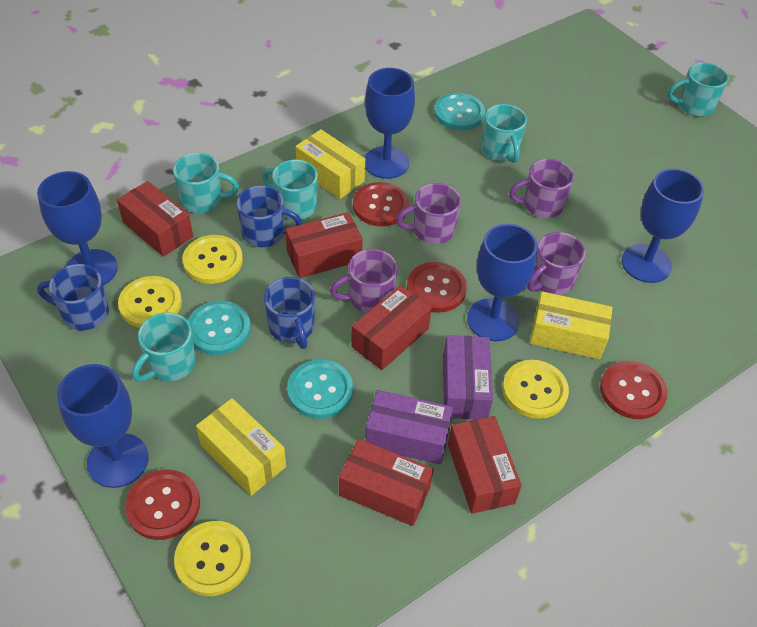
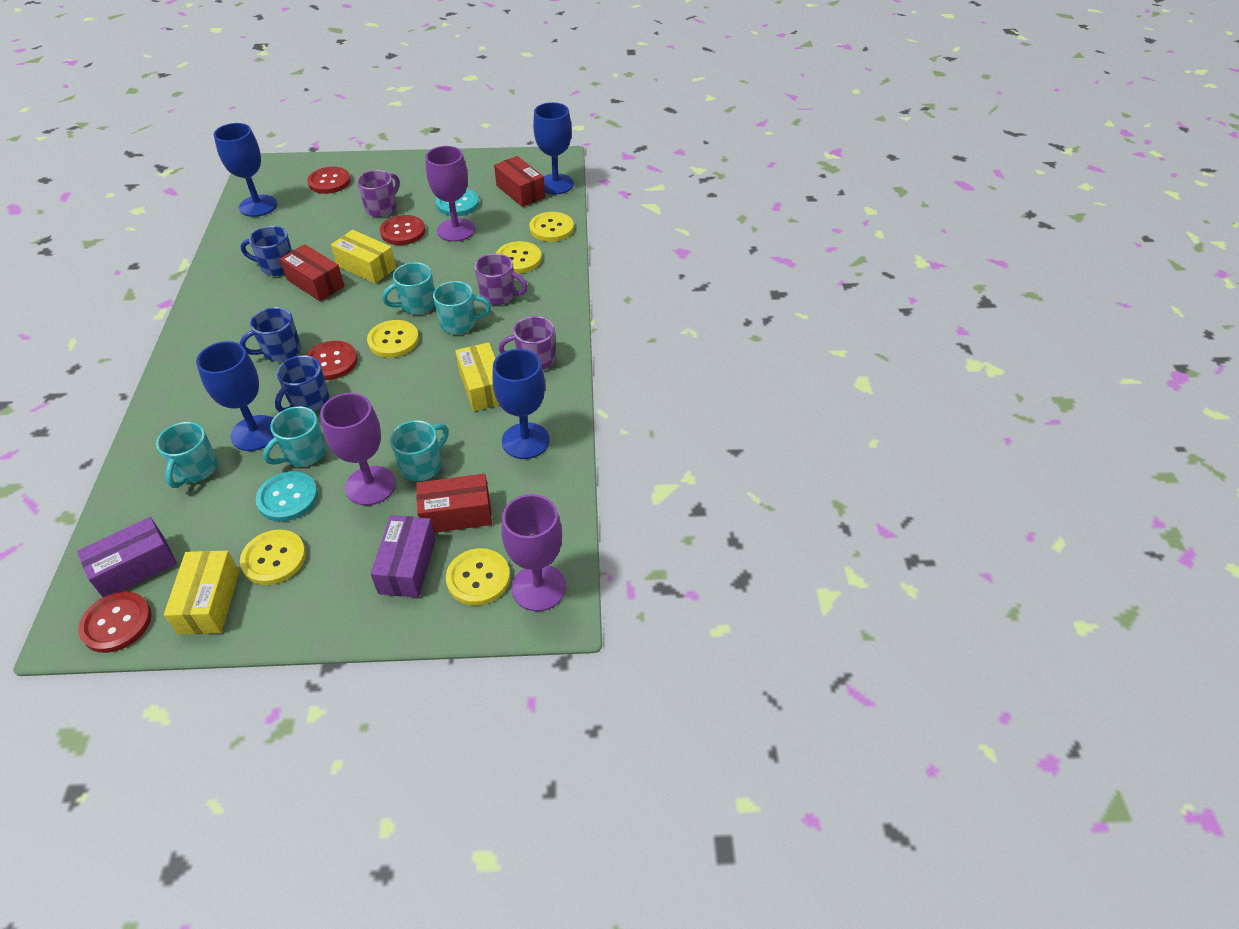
blue goblet: [37,171,118,286] [57,364,149,488] [365,68,415,179] [467,224,537,341] [621,168,704,283] = 5 -> [196,341,274,451] [213,123,277,217] [492,349,550,459] [533,102,574,194] = 4
purple goblet: none = 0 -> [320,393,396,505] [425,146,475,242] [502,494,566,611] = 3
purple mug: [330,249,398,313] [396,183,461,244] [509,159,574,218] [527,232,586,295] = 4 -> [357,170,400,217] [475,253,528,305] [498,316,555,370] = 3
red box: [117,181,193,257] [285,212,363,278] [339,439,433,526] [351,285,432,370] [448,416,522,514] = 5 -> [279,244,345,301] [416,474,492,533] [494,156,545,207] = 3
turquoise button: [188,301,251,355] [287,359,353,419] [434,93,485,130] = 3 -> [256,471,318,522] [436,189,479,216] = 2
yellow button: [118,276,182,328] [174,521,251,596] [182,235,243,284] [503,360,569,419] = 4 -> [240,530,306,585] [367,320,419,358] [446,548,510,606] [496,241,542,273] [529,212,574,242] = 5

